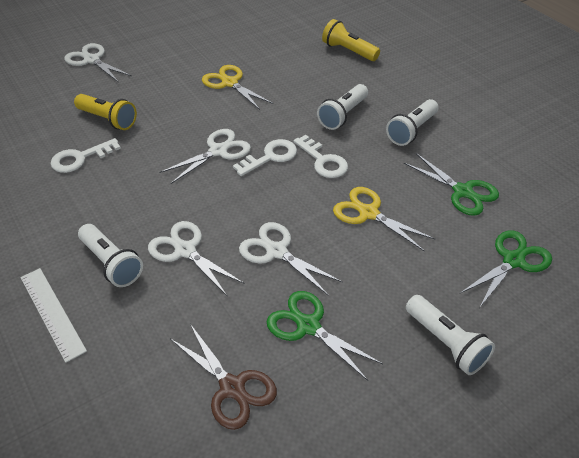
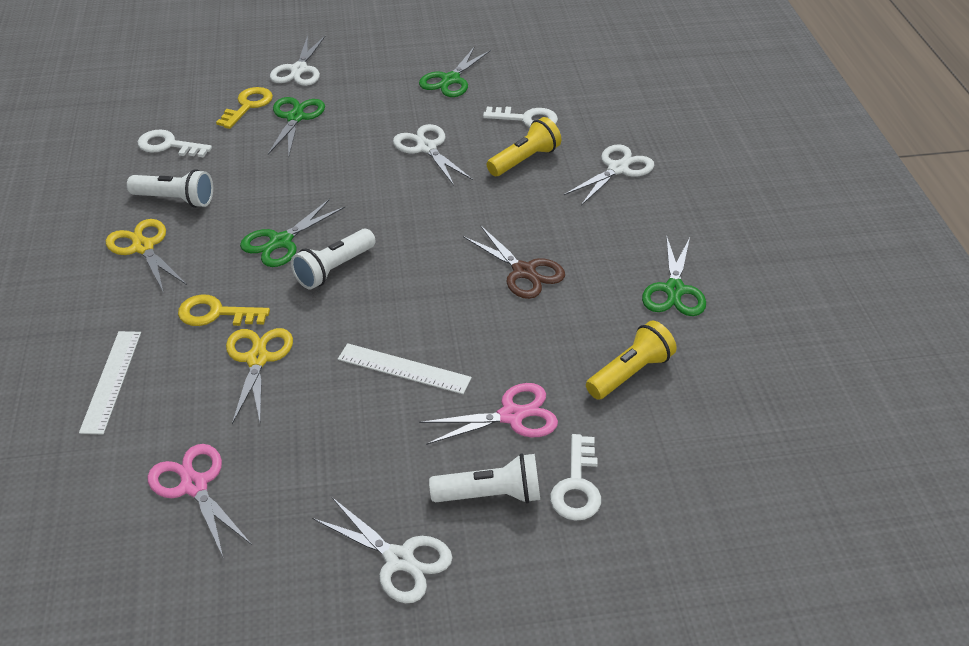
green scissors: [266,291,383,381] [404,153,499,216] [460,230,552,308] = 3 -> [240,199,345,267] [268,97,325,155] [419,46,491,97] [642,235,706,316] = 4
pink scissors: none = 0 -> [148,444,252,557] [419,383,558,445] = 2
white flashlight: [78,224,143,287] [317,84,368,130] [386,99,439,146] [406,295,495,375] = 4 -> [127,169,213,208] [291,229,376,289] [429,453,540,504] = 3
white ruler: [20,268,87,363] = 1 -> [79,331,141,434] [338,343,472,394] = 2
yellow key: none = 0 -> [178,295,270,326] [216,87,273,129] = 2

